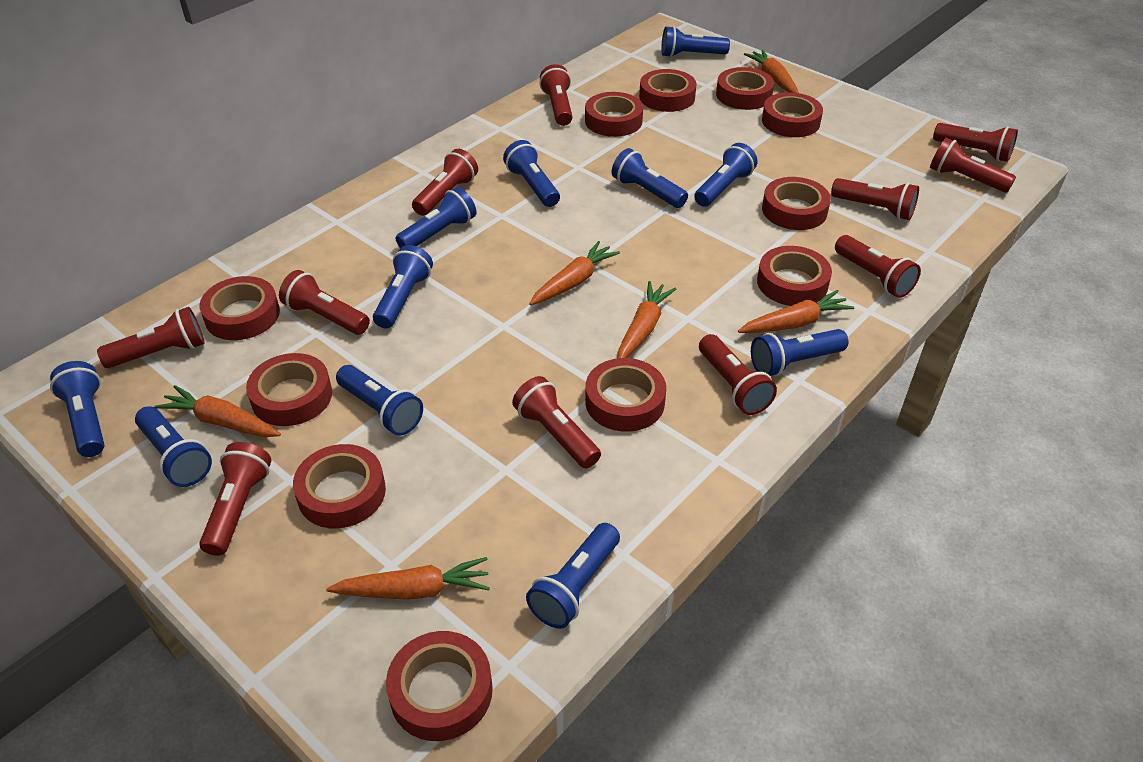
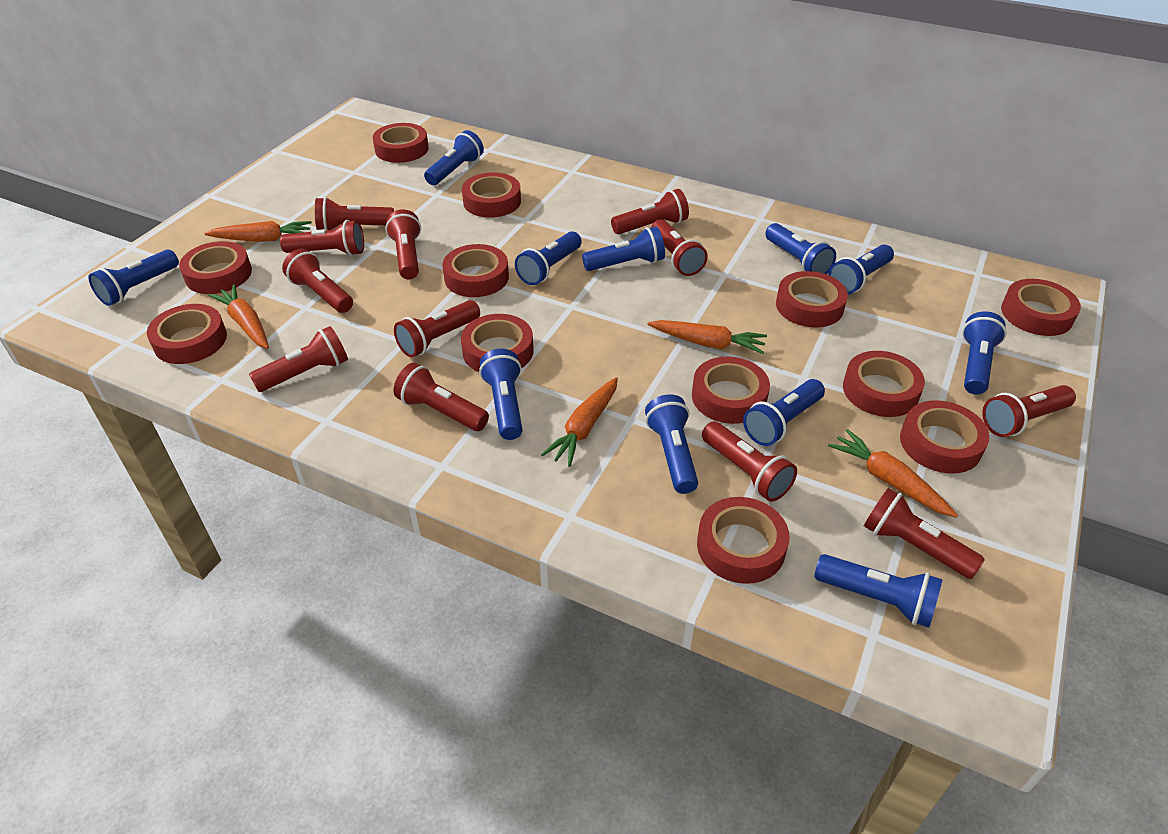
orange carrot: [154,385,281,437] [326,557,490,600] [529,241,620,305] [618,281,676,358] [738,290,854,333] [744,50,799,93] = 6 -> [204,221,312,242] [208,284,269,349] [541,377,618,467] [647,320,767,354] [828,429,958,518] = 5
red flashlight: [97,307,205,368] [199,442,271,556] [279,270,370,335] [412,149,478,216] [512,376,601,468] [539,64,573,126] [699,334,777,415] [831,178,919,220] [835,235,921,298] [930,138,1016,193] [933,123,1018,162] = 11 -> [249,326,348,392] [280,220,364,256] [282,249,353,313] [315,197,394,230] [386,209,421,279] [394,300,480,357] [394,363,489,431] [611,189,689,234] [651,219,708,276] [702,421,797,502] [864,488,985,579] [982,385,1076,437] = 12
red tape: [200,276,280,340] [246,353,332,426] [293,444,386,528] [386,631,493,741] [585,92,643,137] [585,358,666,432] [639,69,697,112] [716,67,774,110] [757,246,832,306] [762,92,823,137] [762,177,831,230] = 11 -> [147,304,227,364] [179,241,252,294] [373,123,429,163] [442,244,509,297] [461,314,534,372] [462,172,521,218] [692,357,770,424] [697,497,790,584] [776,271,848,327] [843,351,925,417] [900,400,989,473] [1001,279,1081,336] = 12

